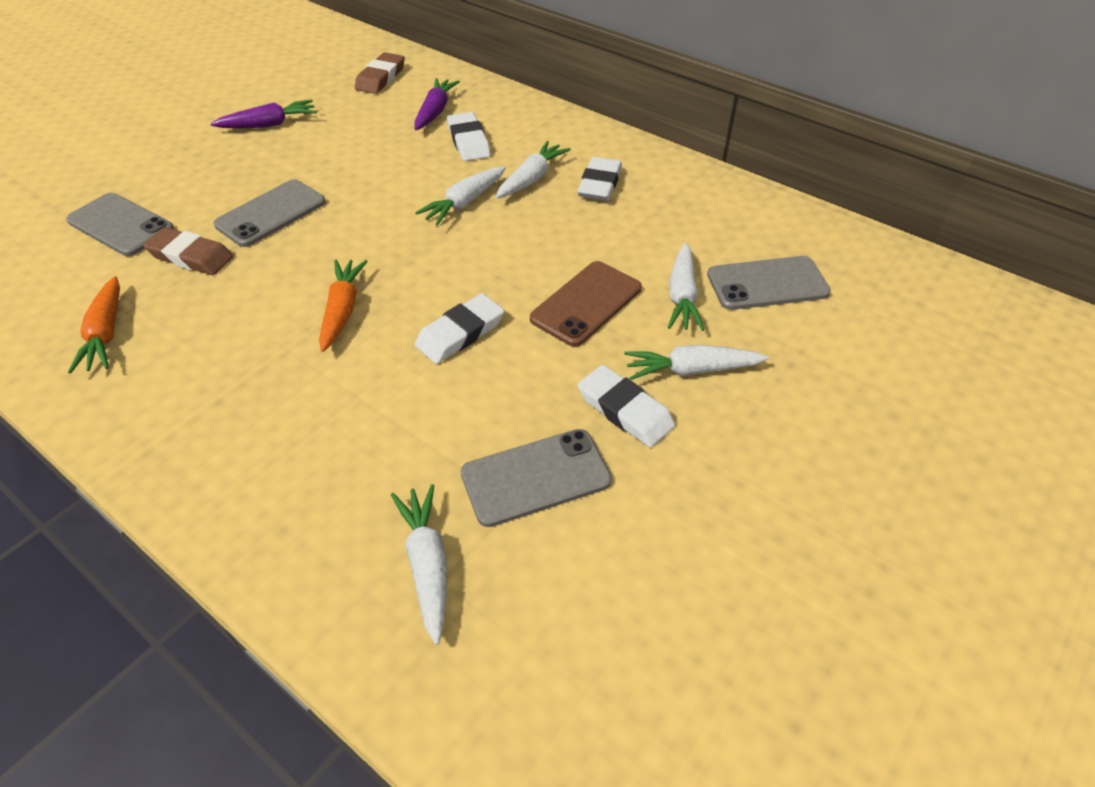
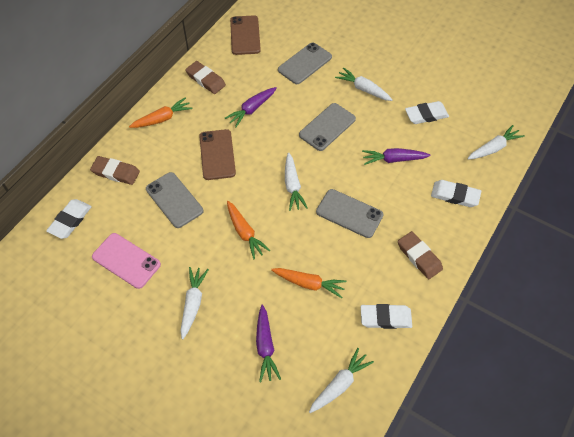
brown eraser: [143,227,233,275] [355,52,405,94] = 2 -> [90,156,140,185] [185,61,226,94] [398,231,443,279] = 3
brown phone: [530,261,642,347] = 1 -> [199,129,236,180] [230,15,261,55] = 2
orange carrot: [68,276,120,374] [319,260,368,352] = 2 -> [129,97,193,128] [227,201,270,260] [271,268,347,298] = 3
pink phone: none = 0 -> [92,233,161,289] = 1
purple carrot: [210,100,317,128] [414,78,460,130] = 2 -> [225,87,276,127] [256,305,281,382] [362,148,431,165] = 3

